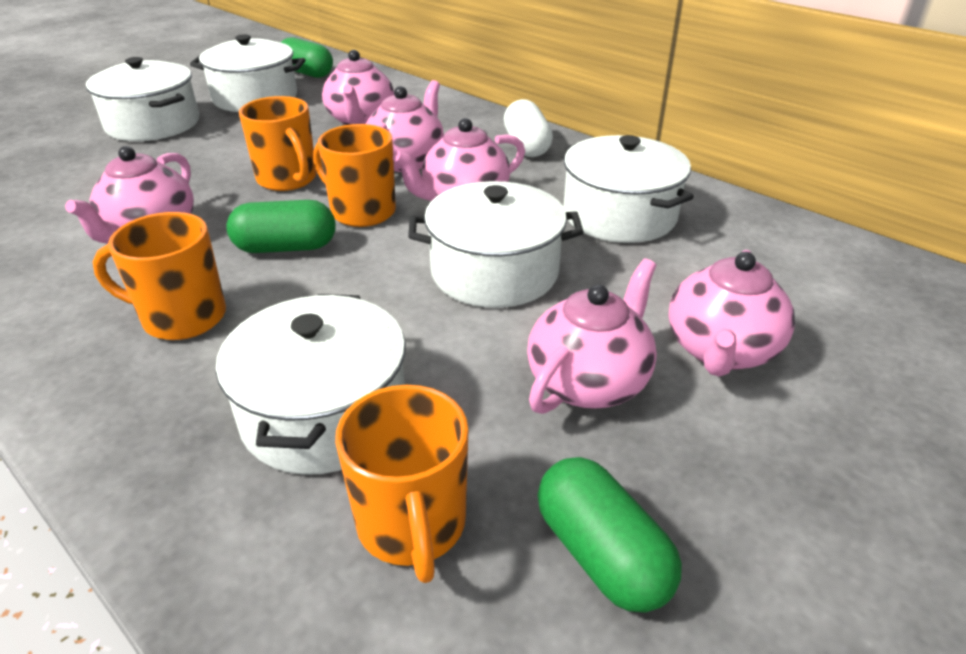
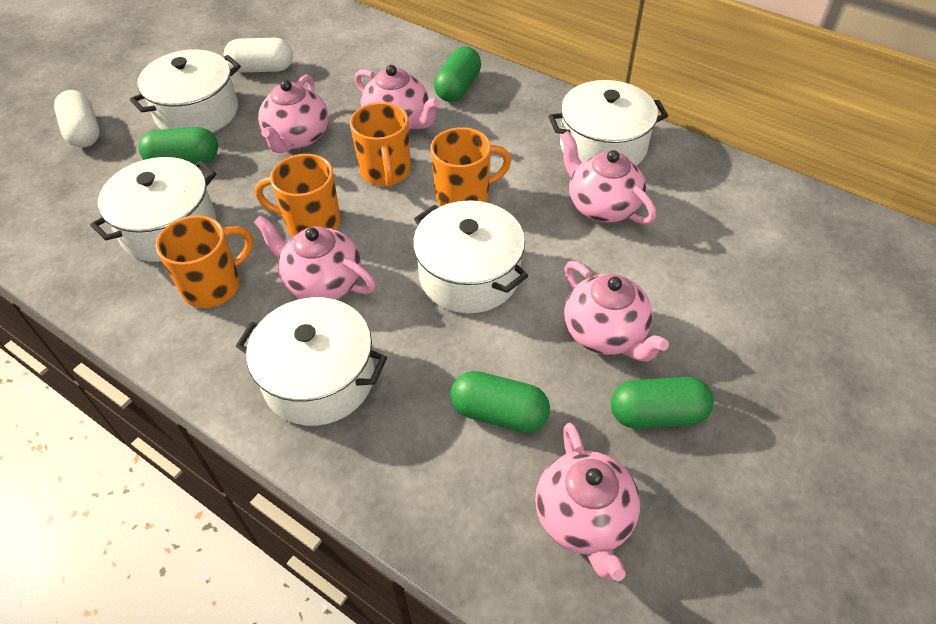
green capsule: [226,200,336,253] [281,38,333,78] [538,457,682,613] = 3 -> [138,127,218,164] [434,47,481,102] [451,371,550,433] [611,377,714,429] = 4
white capsule: [504,99,553,157] = 1 -> [54,90,99,148] [224,38,293,73] = 2

